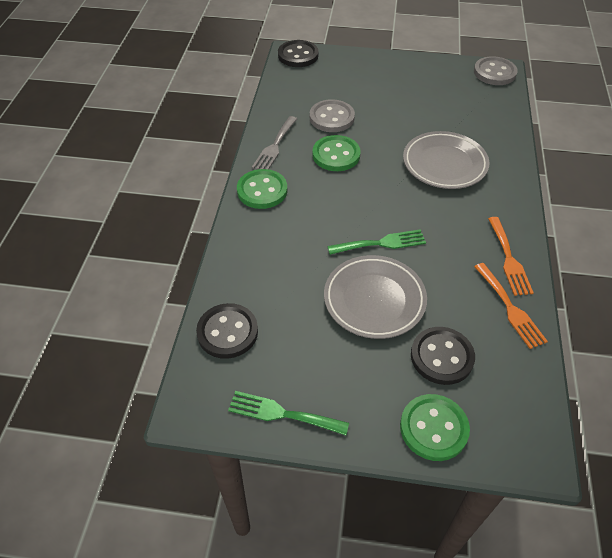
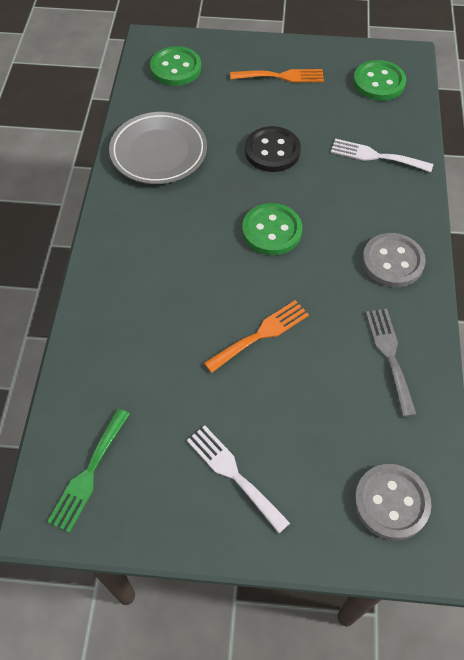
black button: [196,303,258,359] [278,40,319,67] [411,327,475,385] = 3 -> [245,126,301,172] = 1
green fork: [228,391,349,435] [327,229,426,255] = 2 -> [47,409,130,533] = 1
grey plate: [324,255,427,339] [403,131,490,189] = 2 -> [109,112,207,184] = 1
white fork: none = 0 -> [187,425,290,533] [331,139,433,172] = 2

